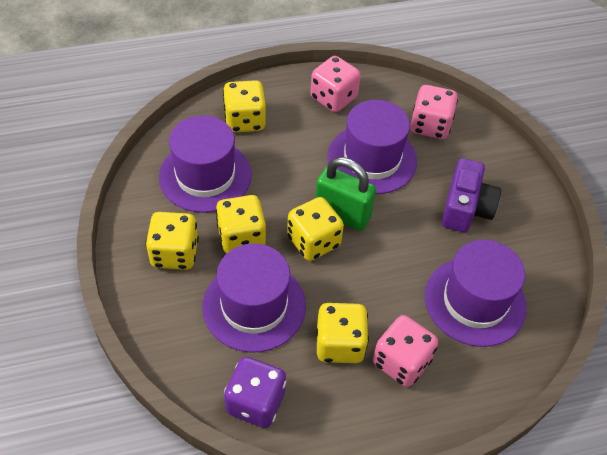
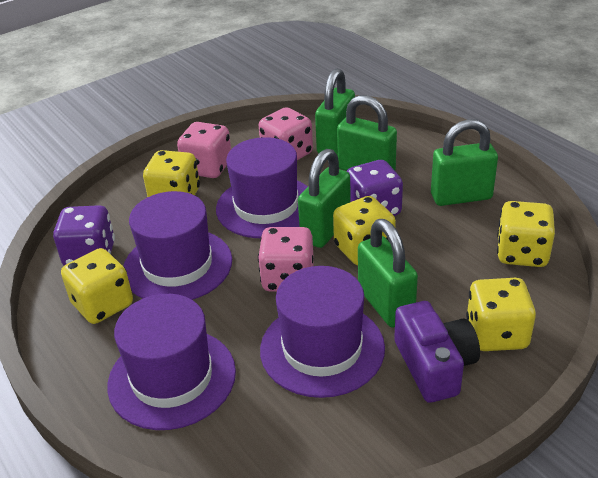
green padlock: [315,157,376,231] = 1 -> [298,149,351,248] [315,68,355,156] [337,95,397,171] [358,219,418,328] [431,119,498,206] = 5
purple dice: [224,357,286,428] = 1 -> [53,205,115,266] [347,160,403,216] = 2

